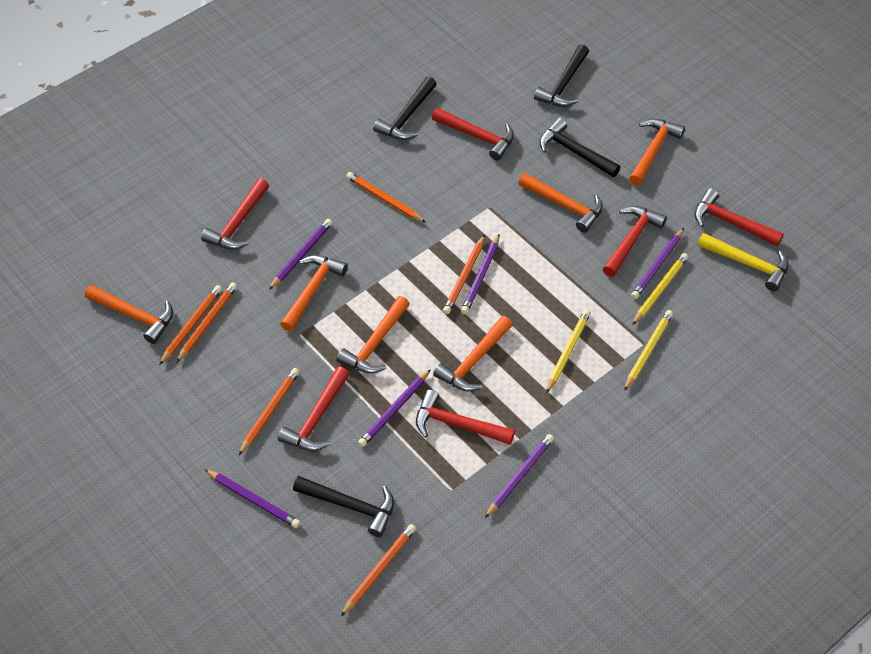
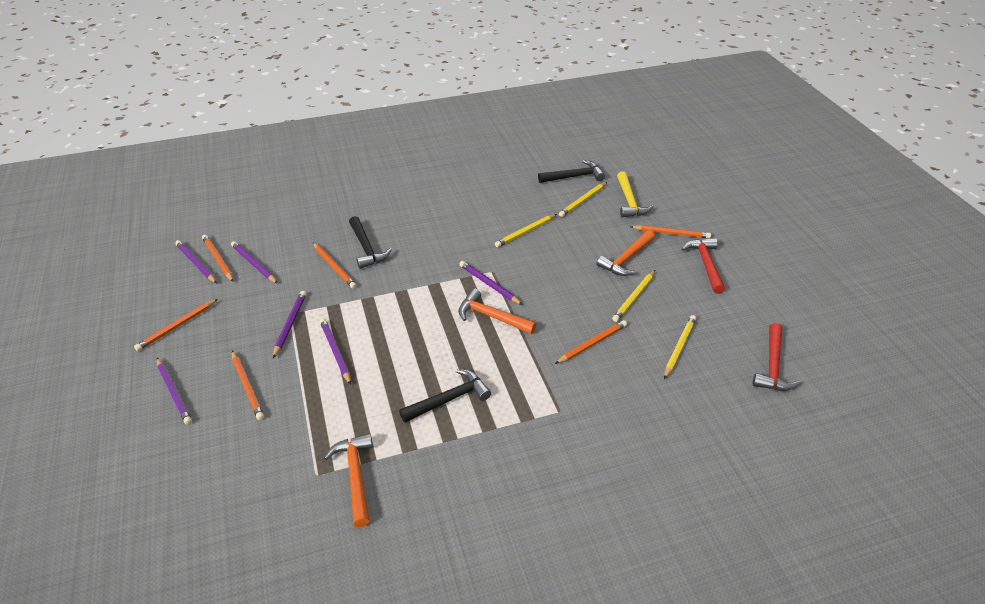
black hammer: [293,476,394,537] [373,77,436,140] [534,44,589,107] [539,118,620,177] = 4 -> [349,216,392,269] [399,369,491,423] [538,160,605,183] = 3
orange hammer: [85,285,173,344] [280,255,348,332] [336,296,410,374] [433,316,513,391] [518,173,603,233] [629,119,685,185] = 6 -> [324,433,373,527] [458,288,537,334] [597,230,655,276] = 3
red hammer: [201,178,269,250] [278,366,349,451] [416,390,515,445] [432,108,514,160] [603,206,667,277] [694,188,784,246] = 6 -> [682,238,725,294] [753,323,801,391] = 2
yellow pencil: [546,309,591,393] [624,310,673,391] [632,253,688,325] = 3 -> [495,214,557,247] [559,182,607,217] [612,270,655,322] [664,315,696,379] = 4

